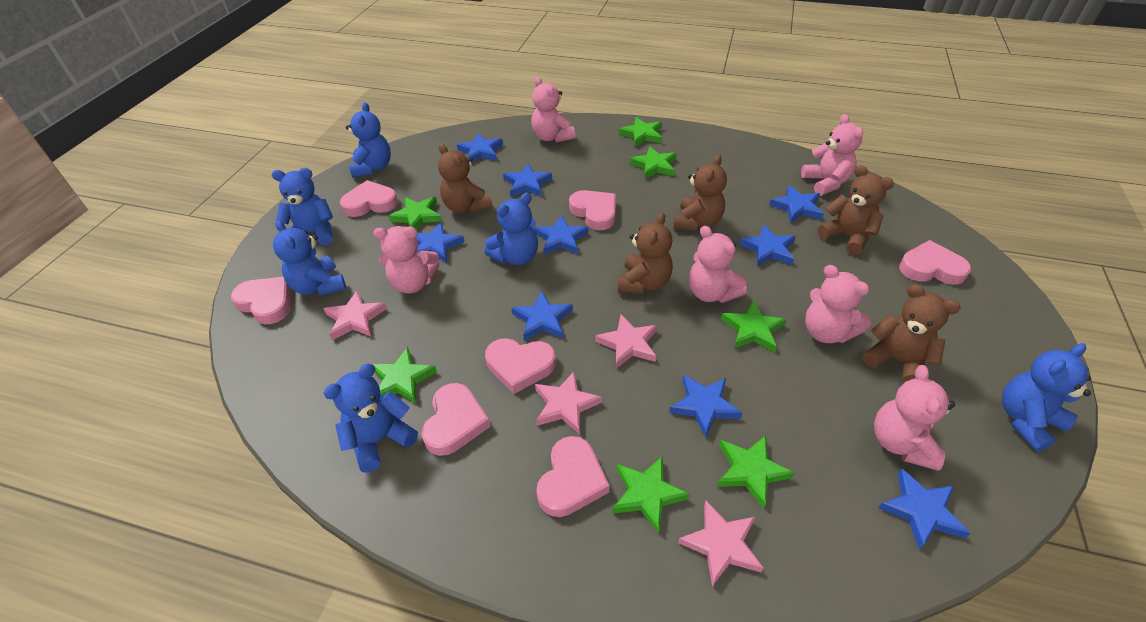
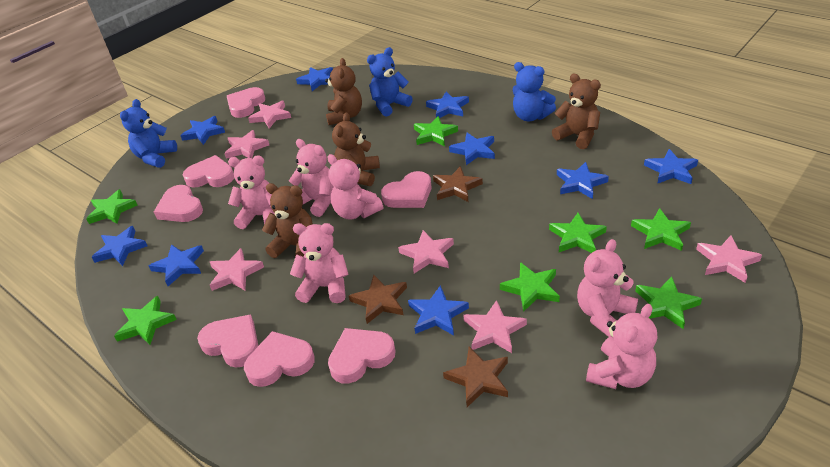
blue teddy bear: [272,168,333,245] [273,220,346,296] [323,364,418,472] [346,102,391,178] [485,193,538,265] [1002,343,1091,452] = 6 -> [120,99,177,168] [367,47,413,117] [512,62,556,121] = 3
brown star: none = 0 -> [349,275,407,324] [433,166,483,202] [443,347,508,407] = 3
brown teddy bear: [438,144,493,214] [618,212,673,294] [673,155,727,231] [818,165,894,255] [862,284,961,383] = 5 -> [262,183,313,258] [325,58,362,125] [332,112,380,186] [552,74,601,149] = 4
pink star: [323,291,387,340] [535,372,602,434] [595,314,657,368] [678,501,763,587] = 4 -> [210,248,264,291] [224,130,269,159] [248,101,291,128] [398,230,454,274] [463,300,527,353] [696,236,762,283] = 6

